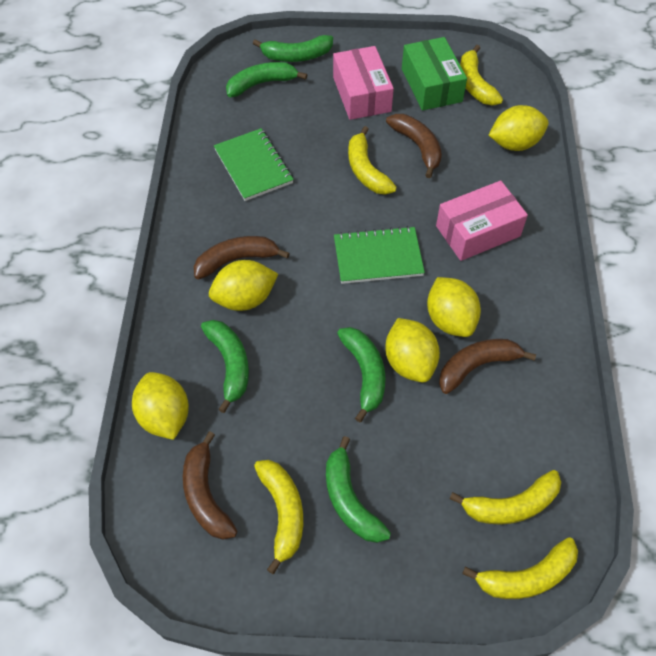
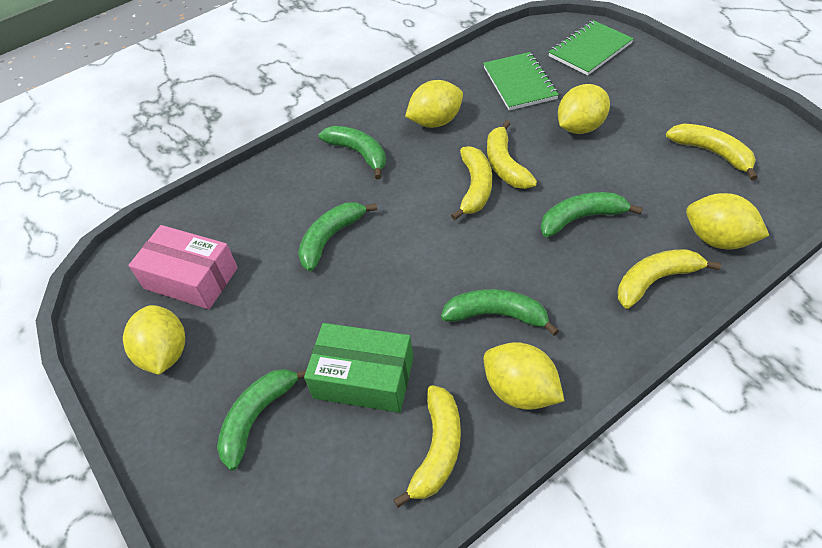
brown banana: [183,431,237,540] [194,236,290,279] [386,114,442,178] [439,339,536,394] = 4 -> none = 0
pink box: [333,46,394,120] [436,181,528,261] = 2 -> [128,225,238,309] = 1

